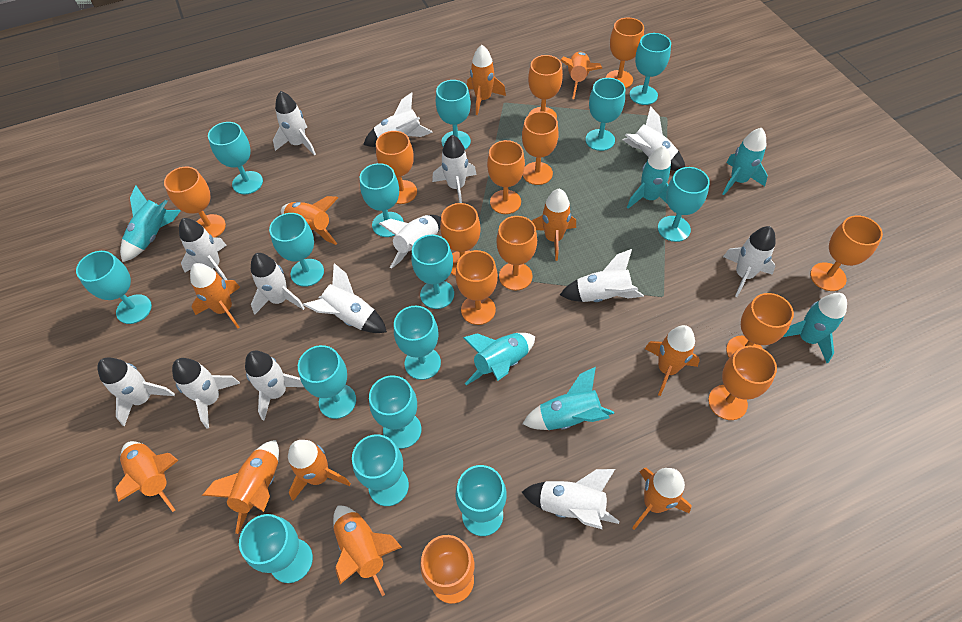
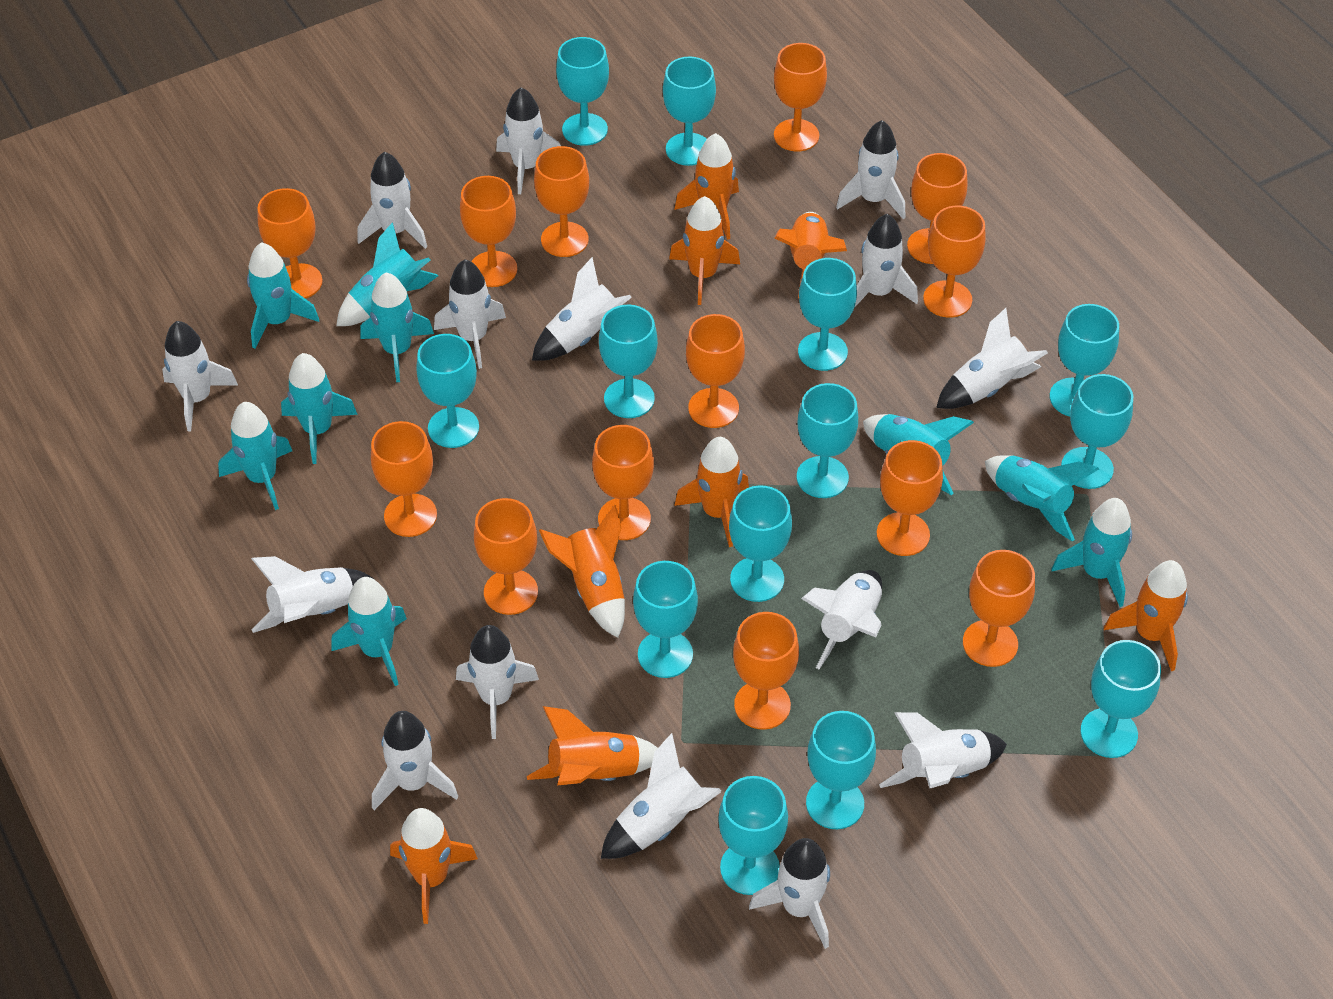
orange rocket: [115,441,178,512] [190,263,240,329] [202,440,279,534] [281,196,338,245] [288,440,351,501] [333,506,402,596] [467,45,506,115] [532,188,576,261] [560,52,602,99] [632,468,691,530] [645,325,700,396] = 11 -> [390,808,478,924] [527,706,658,786] [539,505,625,638] [669,196,740,305] [674,133,739,240] [674,437,749,547] [775,212,847,298] [1104,560,1188,671] = 8
turquoise goblet: [76,251,152,324] [208,122,263,194] [239,514,313,583] [269,213,324,287] [298,345,356,419] [352,434,409,506] [360,163,404,237] [369,375,421,449] [394,306,441,380] [411,235,454,309] [436,80,471,150] [456,465,507,536] [586,78,625,151] [630,33,671,105] [658,167,710,242] = 15 -> [416,334,479,448] [556,37,609,146] [599,305,658,418] [633,561,698,678] [663,57,716,166] [718,776,788,895] [729,485,792,602] [797,383,858,498] [798,258,857,371] [806,711,876,829] [1050,304,1119,416] [1061,374,1133,489] [1080,640,1161,758] = 13
turquoise rocket: [120,185,181,262] [463,333,535,385] [522,367,614,430] [627,146,671,209] [722,128,768,195] [783,293,847,363] = 6 -> [218,402,292,510] [247,242,319,349] [281,353,358,464] [331,577,407,686] [336,222,438,326] [360,273,434,382] [863,414,974,495] [985,455,1099,541] [1051,498,1132,607] = 9
white rocket: [97,357,175,426] [172,358,240,429] [179,218,227,280] [245,351,304,421] [251,253,305,315] [273,91,316,156] [303,263,387,333] [363,92,433,147] [379,215,441,269] [432,135,477,203] [522,469,619,529] [560,249,644,302] [623,106,685,171] [723,226,776,297] = 14 -> [162,321,238,431] [251,556,374,633] [357,152,427,249] [372,711,458,810] [434,259,506,369] [456,625,539,739] [496,87,561,194] [532,257,632,361] [601,733,721,859] [749,838,830,949] [801,570,882,669] [836,120,905,219] [854,214,918,308] [879,712,1007,788] [936,308,1048,409] = 15

